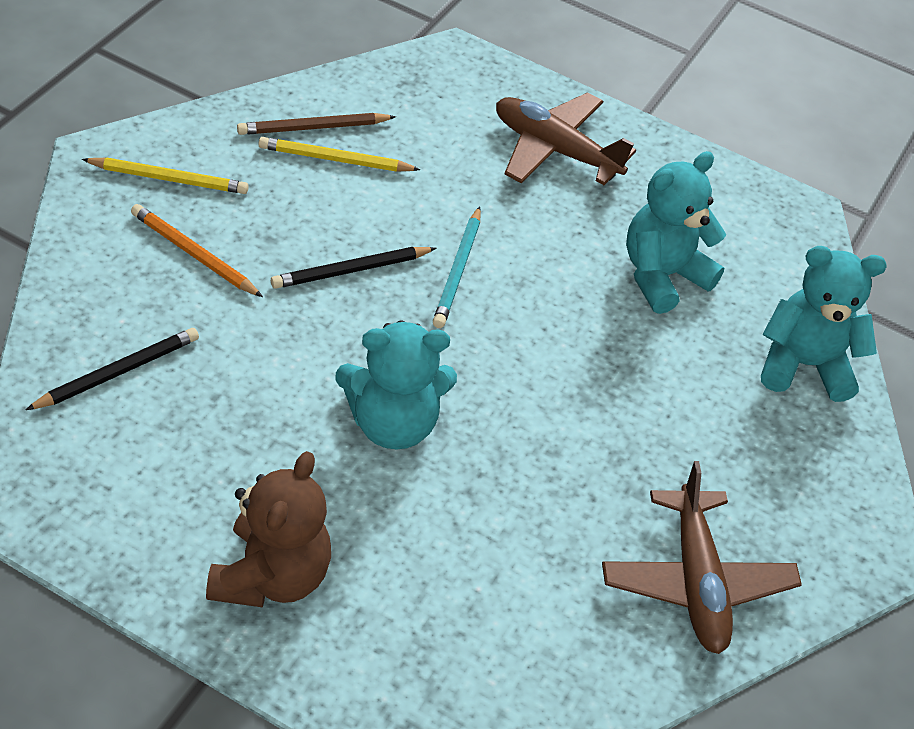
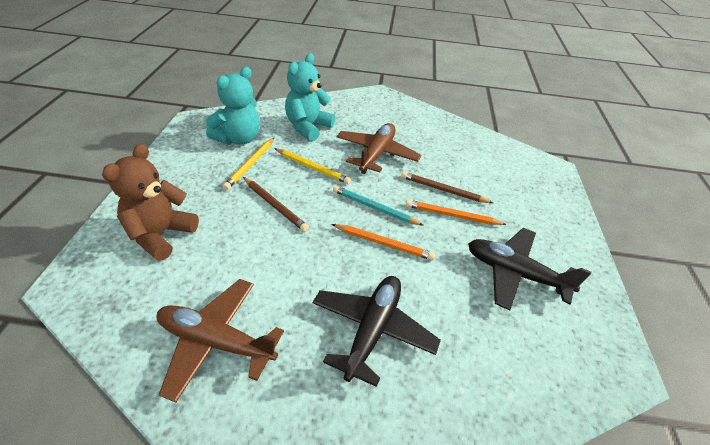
black pencil: [26,328,199,410] [271,247,436,289] = 2 -> none = 0
black plane: none = 0 -> [313,276,441,387] [468,228,591,311] = 2
brown pencil: [237,113,396,135] = 1 -> [243,177,309,232] [401,172,493,203] = 2
orange pencil: [131,204,263,297] = 1 -> [332,224,435,260] [406,200,507,225] = 2
turquoise teddy bear: [335,320,457,450] [626,151,726,314] [761,246,887,402] = 3 -> [206,67,260,145] [285,53,335,141] = 2

